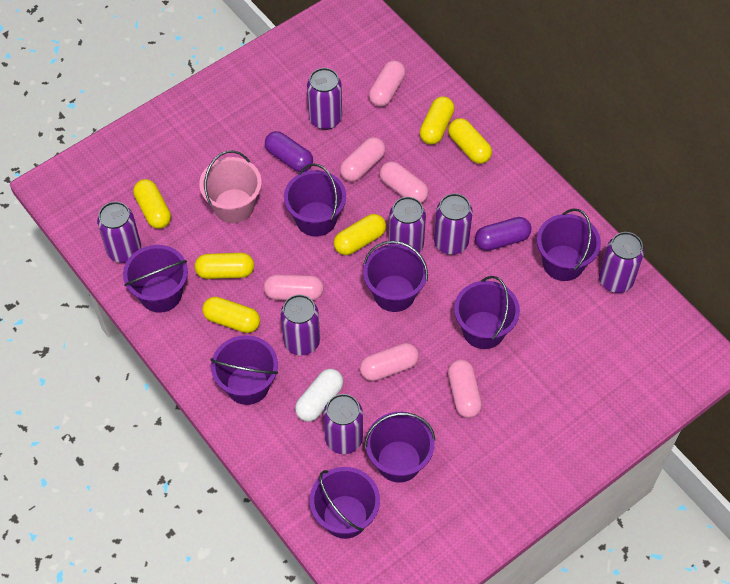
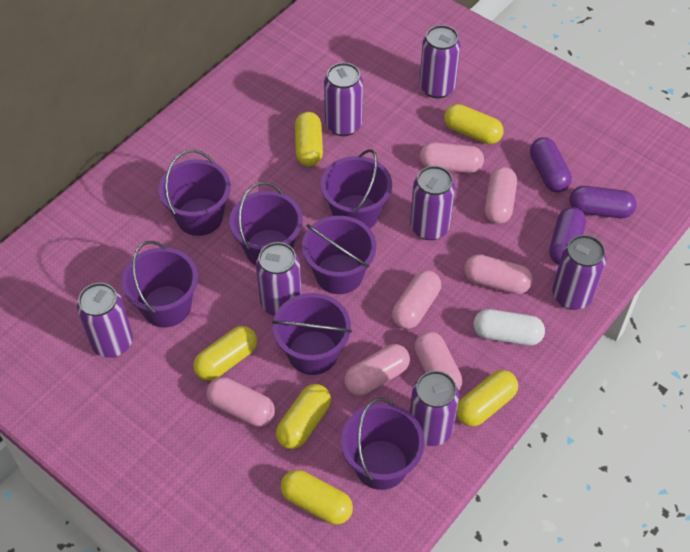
pink bucket: [199,150,262,223] = 1 -> none = 0
pink capsule: [264,275,324,301] [340,137,385,182] [360,343,419,381] [369,61,406,107] [380,161,429,203] [448,360,482,418] = 6 -> [206,377,275,427] [344,344,410,396] [392,270,441,329] [415,331,462,390] [420,142,484,173] [464,254,533,294] [485,167,517,224] = 7
purple bucket: [123,245,188,313] [210,335,278,405] [284,163,346,237] [310,467,380,539] [363,241,428,312] [364,412,435,483] [454,276,520,349] [537,209,601,281] = 8 -> [121,241,198,328] [158,150,231,236] [229,182,303,266] [272,293,352,375] [302,216,376,294] [321,149,392,228] [341,397,425,490] = 7
purple capsule: [265,131,313,172] [475,217,532,251] = 2 -> [530,137,572,192] [549,207,586,265] [570,186,637,218] = 3

